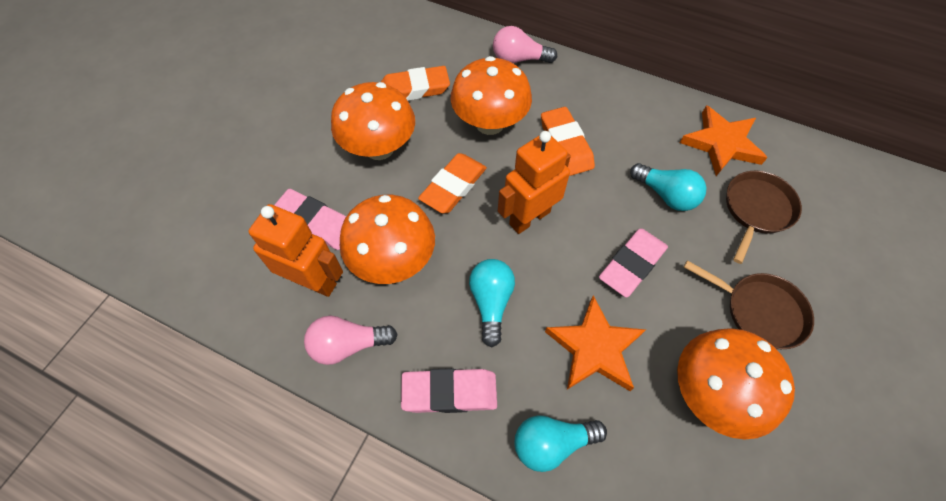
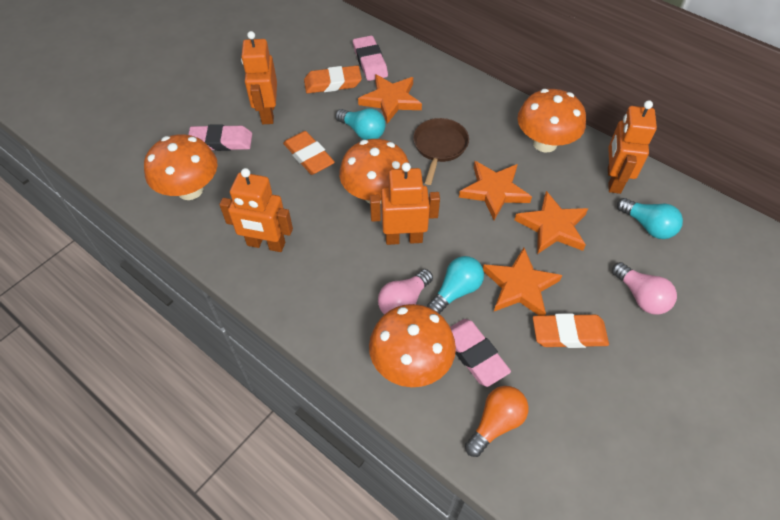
brown pan: [684,260,814,349] [726,171,802,264] = 2 -> [413,118,469,185] = 1
orange light bulb: none = 0 -> [465,386,529,457] = 1
orange robot: [249,204,343,297] [498,131,571,234] = 2 -> [219,168,293,252] [241,31,277,124] [370,162,440,245] [608,100,657,194] = 4
orange star: [545,295,645,391] [680,105,767,176] = 2 -> [358,74,422,124] [459,161,532,220] [483,248,562,316] [515,191,588,254] = 4

